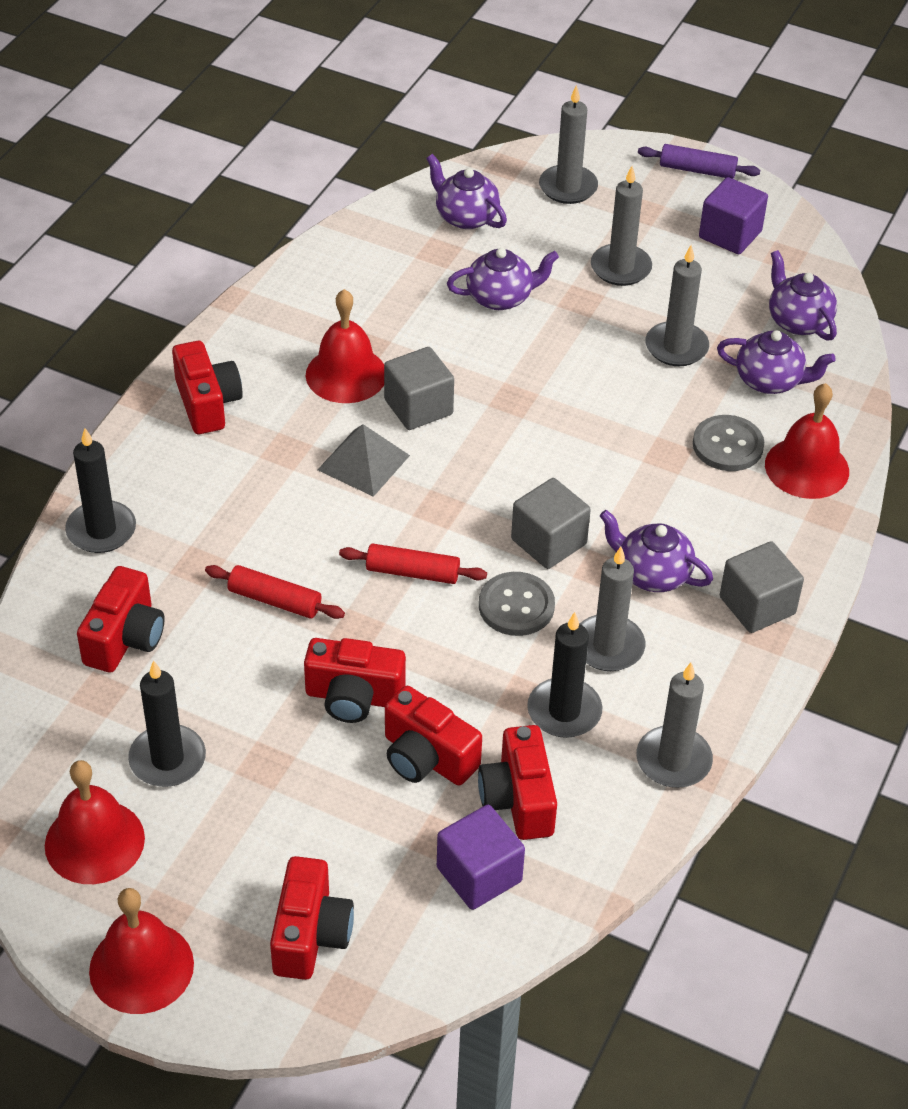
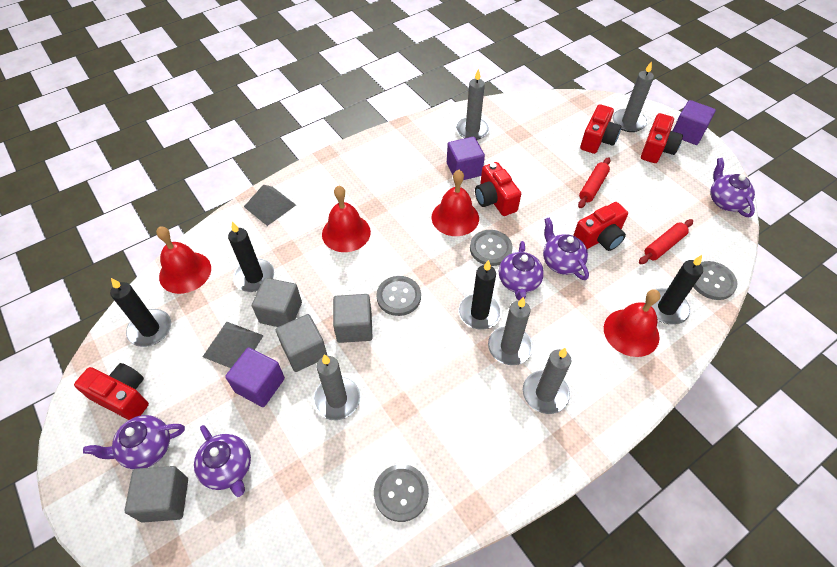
black candle: [65,428,136,553] [128,660,206,787] [527,612,602,738] = 3 -> [110,278,171,347] [228,222,275,292] [459,260,502,330] [652,255,703,325] = 4
grey button: [479,572,555,636] [693,415,764,471] = 2 -> [374,464,429,522] [376,276,421,316] [470,230,513,266] [693,261,738,300] = 4
grey cube: [384,347,454,430] [511,478,591,569] [720,541,804,633] = 3 -> [125,466,188,523] [252,278,302,327] [276,314,327,372] [333,294,373,343] = 4
grey pyramid: [317,424,410,497] = 1 -> [203,321,264,368] [244,185,296,226] = 2
purple cube: [437,805,525,910] [699,177,768,254] = 2 -> [225,347,285,407] [447,137,485,180] [673,100,716,145] = 3
purple rolling pin: [638,144,760,179] = 1 -> none = 0
red camera: [77,566,165,672] [172,341,243,434] [270,856,354,980] [304,638,406,723] [385,686,482,786] [478,725,557,840] = 6 -> [74,363,149,420] [475,162,521,216] [573,202,628,251] [580,104,621,154] [641,113,683,163] = 5

